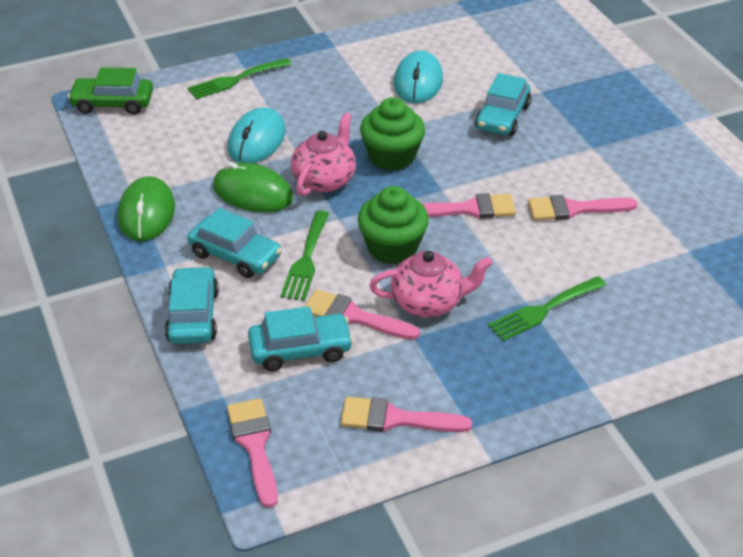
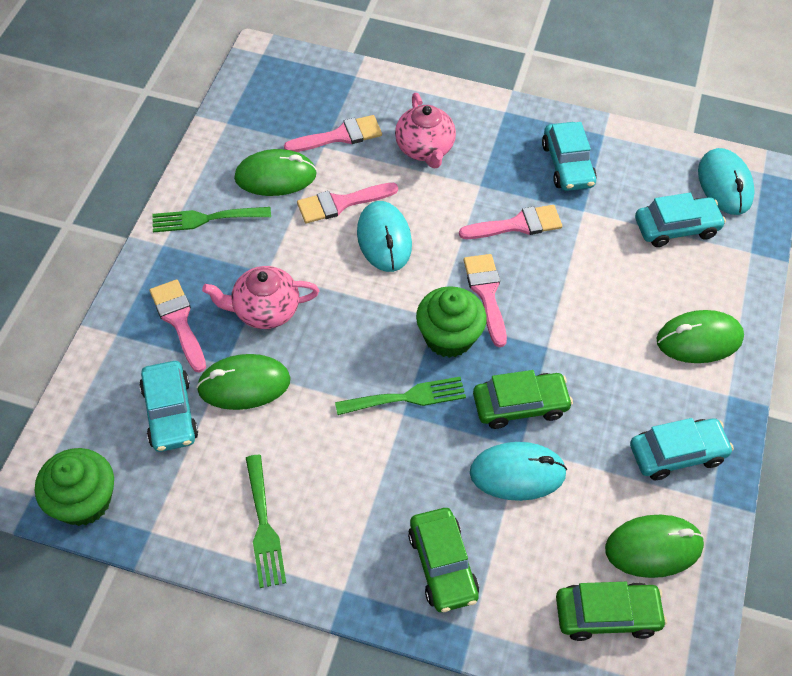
green car: [68,68,153,115] = 1 -> [408,508,479,612] [473,370,573,429] [556,582,667,641] = 3
green mouse: [118,176,175,241] [213,162,293,212] = 2 -> [196,354,291,410] [234,149,317,196] [605,515,704,578] [657,310,744,363] = 4
turquoise mouse: [228,107,286,163] [394,51,443,103] = 2 -> [357,201,412,272] [470,442,567,501] [698,148,755,215] = 3

